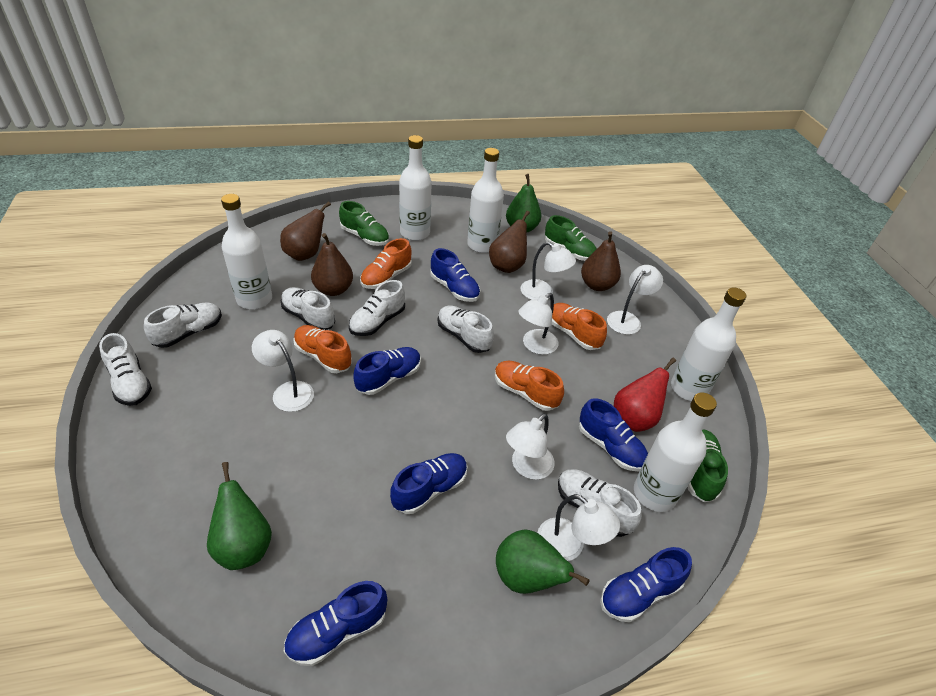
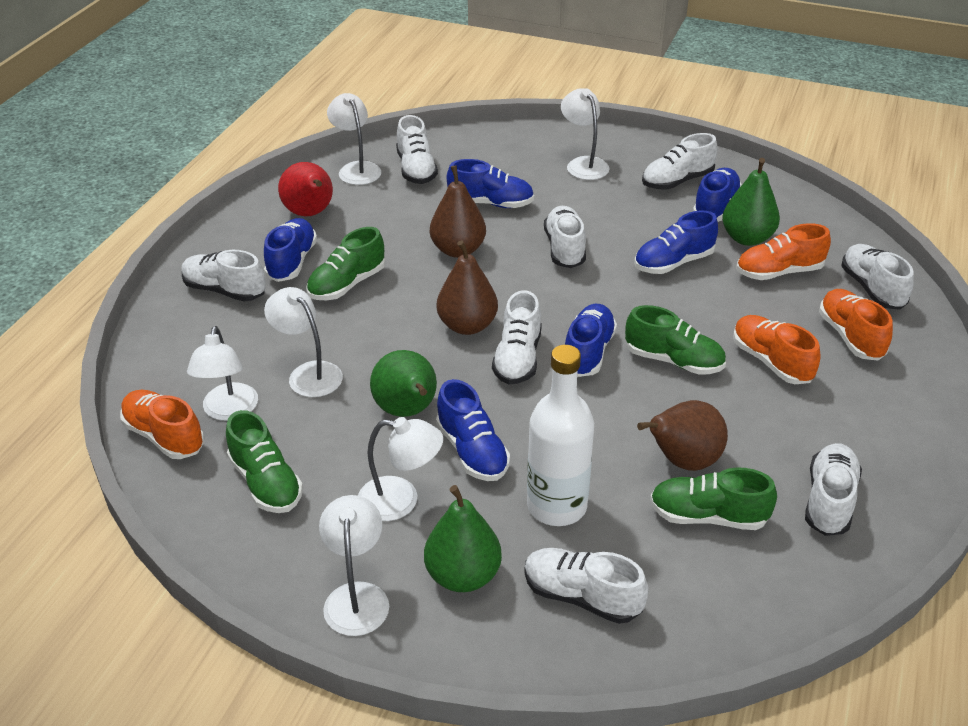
brown pear: [280,201,331,261] [311,233,353,296] [489,211,530,273] [581,231,621,291] = 4 -> [430,165,486,258] [437,240,498,335] [637,400,728,471] = 3
green shoe: [339,201,389,246] [545,215,597,261] [688,430,728,502] = 3 -> [226,410,303,513] [306,227,385,300] [625,305,726,375] [650,467,777,530] = 4
white bottle: [221,194,272,309] [399,135,432,241] [467,148,504,253] [634,393,717,512] [671,287,746,401] = 5 -> [527,345,594,526] = 1
white shoe: [99,333,152,406] [144,302,222,348] [281,287,335,330] [349,280,405,336] [438,305,494,353] [558,469,642,537] = 6 -> [181,250,266,301] [396,115,438,184] [492,290,542,384] [524,548,648,624] [544,206,586,268] [642,133,718,190] [805,443,862,536] [841,244,914,310] = 8

